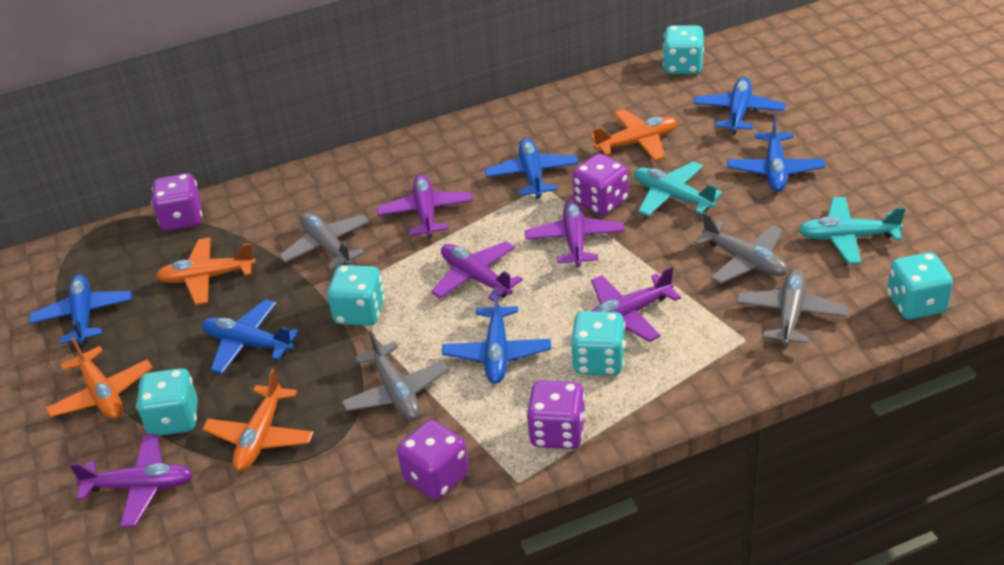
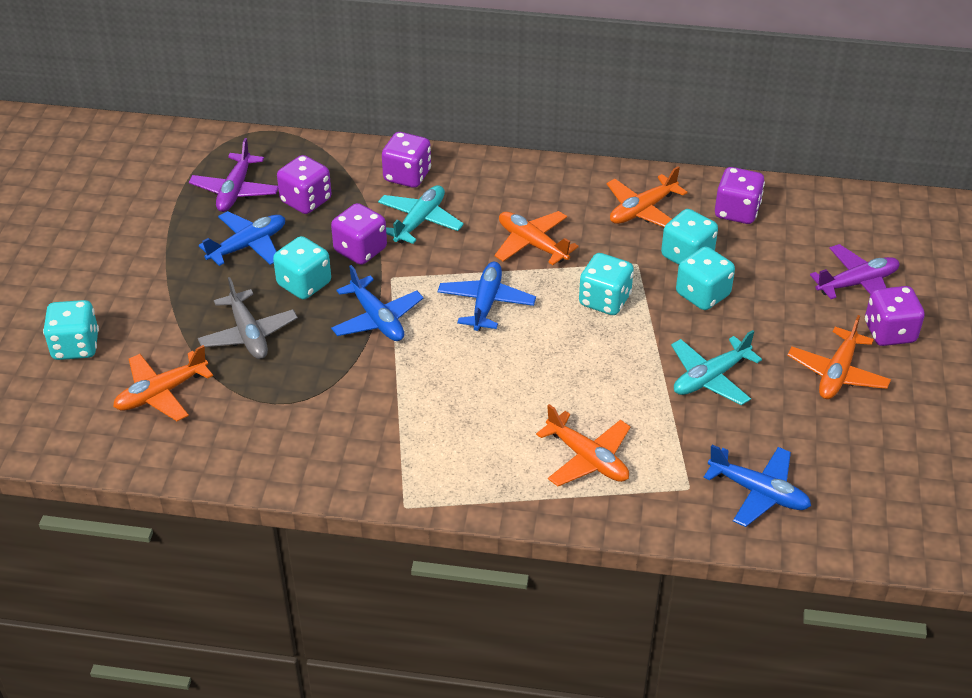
blue plane: [29,274,132,344] [202,299,299,374] [442,288,551,383] [485,138,579,198] [694,77,786,134] [727,115,825,192] = 6 -> [199,211,285,266] [331,265,423,341] [438,262,536,331] [703,445,811,527] = 4
grey plane: [279,212,370,270] [341,330,449,420] [694,212,788,284] [736,269,848,346] = 4 -> [198,277,298,359] = 1
orange plane: [45,337,153,419] [156,238,256,305] [202,368,314,471] [590,109,677,161] = 4 -> [113,345,213,421] [494,211,579,265] [536,404,631,486] [607,166,687,227] [787,315,891,399] = 5
purple dice: [151,173,202,231] [397,420,469,500] [526,380,586,449] [572,154,629,216] = 4 -> [277,155,331,214] [331,203,387,265] [382,132,431,188] [715,167,765,224] [865,286,925,346] = 5
purple plane: [69,434,193,527] [377,174,473,238] [431,241,523,301] [525,199,625,267] [591,266,681,342] = 5 -> [189,138,278,212] [810,244,899,299] = 2

